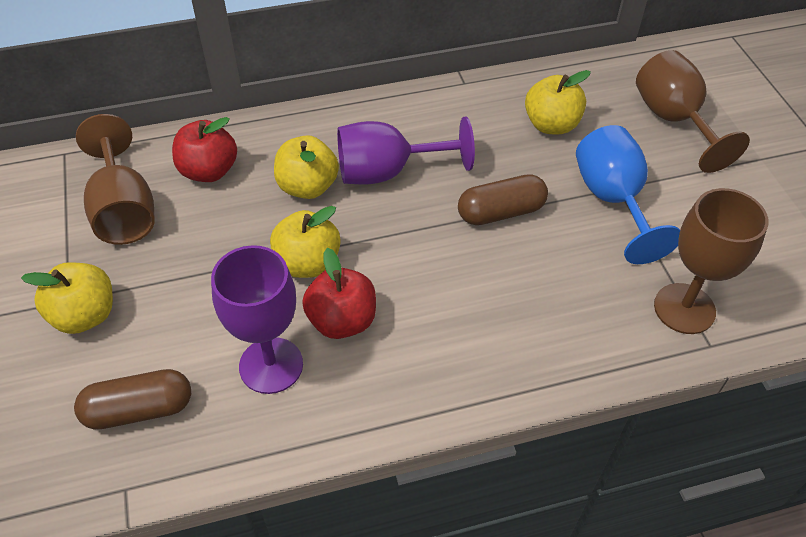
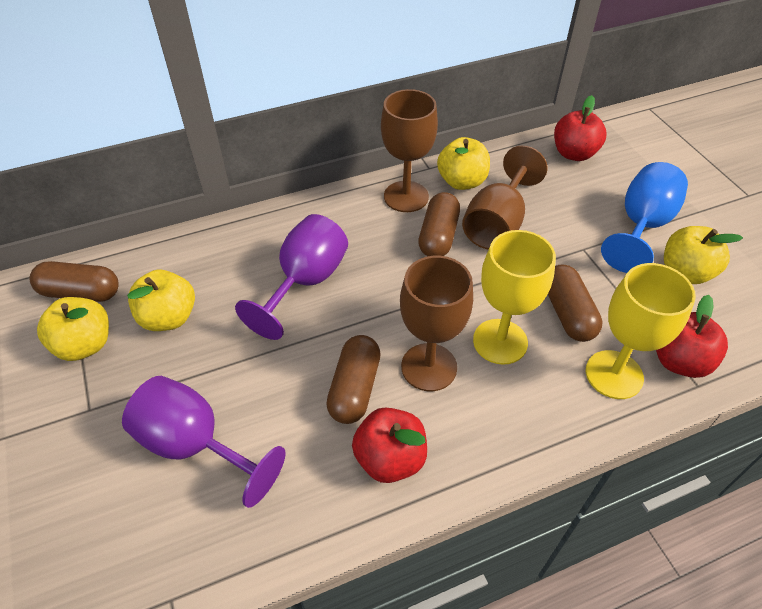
brown capsule: [74,369,191,429] [458,174,548,225] = 2 -> [30,261,119,302] [326,335,381,424] [418,192,460,256] [548,265,603,342] = 4
red apple: [172,117,237,182] [302,248,376,339] = 2 -> [352,407,427,483] [554,95,607,161] [656,295,728,378] = 3
yellow goblet: none = 0 -> [473,230,556,365] [586,263,696,399] = 2

